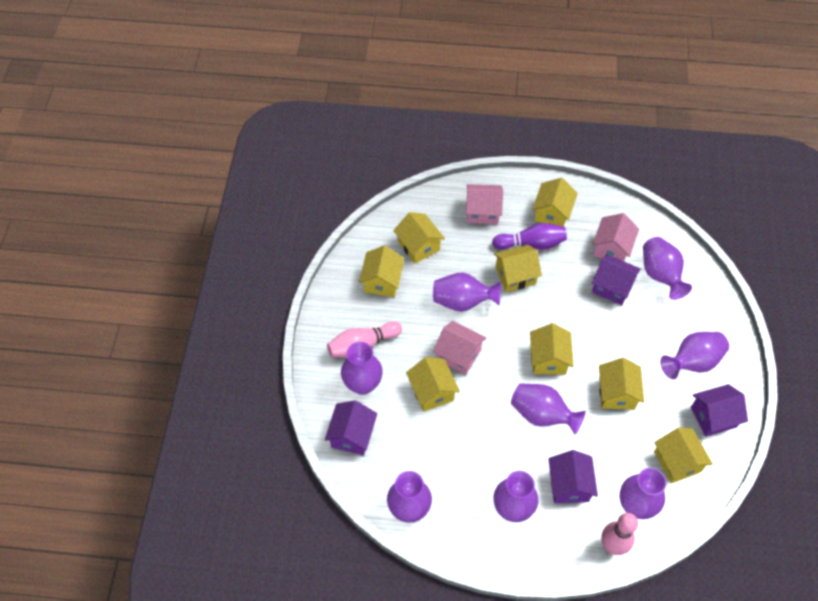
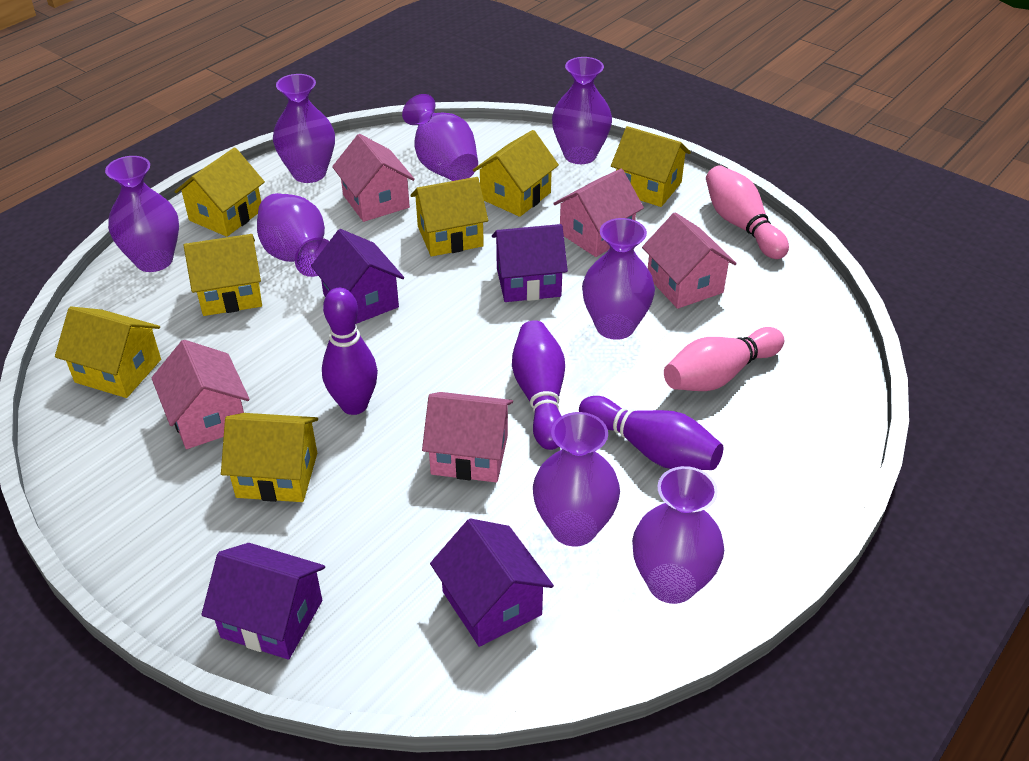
pink house: [433,321,486,375] [466,184,503,224] [592,213,639,261] = 3 -> [151,340,250,449] [332,134,415,222] [422,392,513,482] [553,169,644,257] [642,212,737,309] = 5
purple bowling pin: [492,223,567,250] = 1 -> [322,288,378,415] [512,320,565,450] [579,396,723,470] = 3
yellow house: [359,245,404,297] [393,212,445,264] [406,357,460,412] [494,245,542,292] [530,323,574,375] [532,178,578,227] [599,358,644,410] [654,428,713,483] = 8 -> [55,306,161,398] [174,147,265,237] [184,234,262,316] [221,413,318,502] [411,177,488,257] [473,130,559,217] [611,126,691,207] = 7

